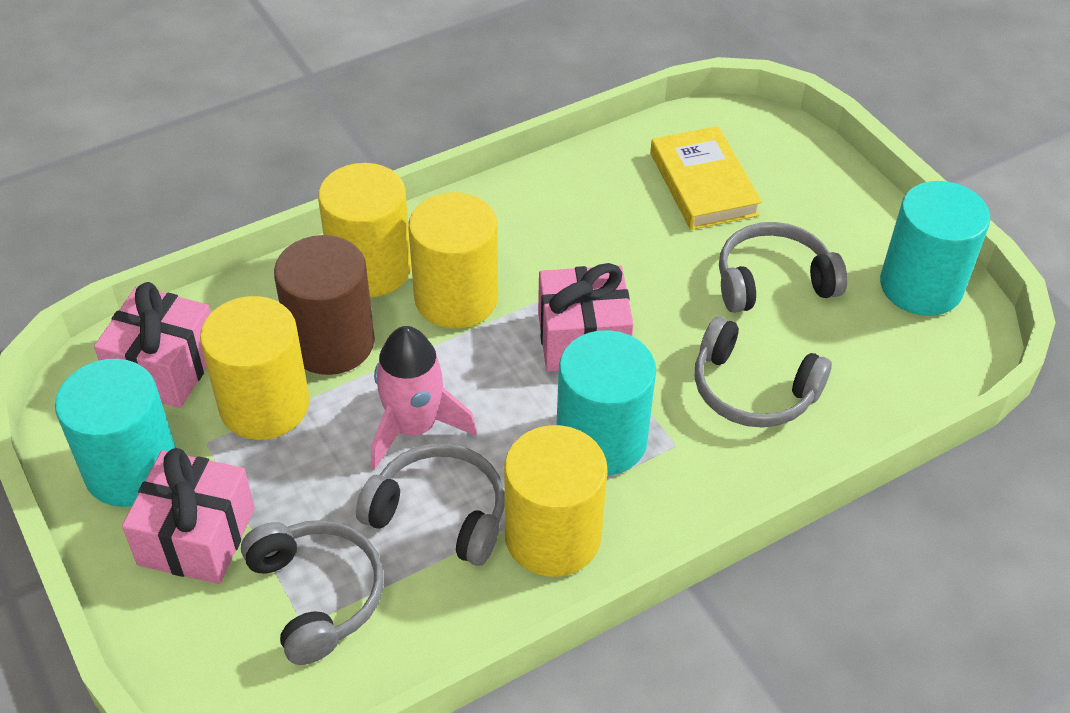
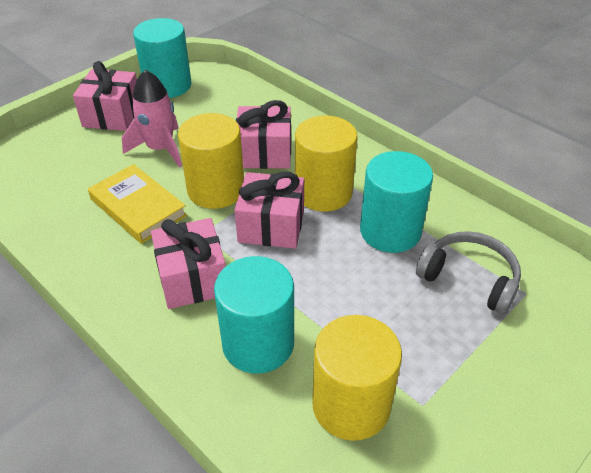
brown cylinder: [274,235,375,375] = 1 -> none = 0
grey headphones: [241,520,384,665] [356,443,505,566] [695,316,832,428] [719,222,847,313] = 4 -> [416,231,521,315] = 1
pink gift: [94,282,211,408] [122,448,255,584] [538,263,633,371] = 3 -> [73,61,137,131] [151,218,226,309] [235,171,304,249] [236,100,291,169] = 4
yellow cylinder: [200,296,310,440] [318,163,412,297] [408,192,498,329] [504,425,607,577] = 4 -> [178,113,244,209] [295,116,358,212] [312,315,402,441] = 3

